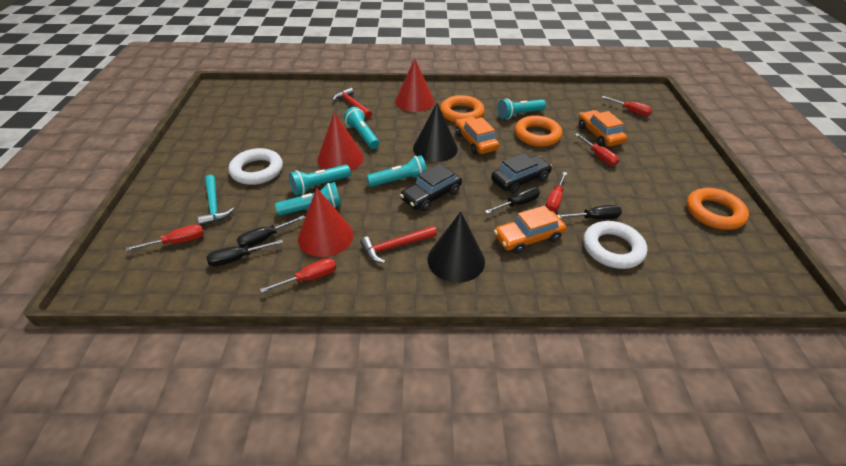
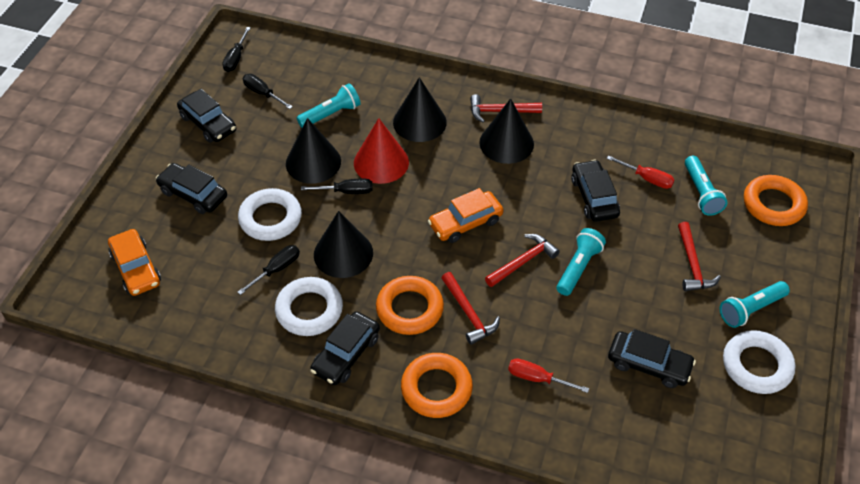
black car: [400,164,462,211] [491,153,552,193] = 2 -> [156,163,227,214] [177,89,236,143] [310,311,380,385] [571,160,620,222] [608,329,696,388] = 5
black cone: [413,103,458,162] [427,212,485,283] = 2 -> [286,118,341,184] [314,211,373,278] [393,77,447,142] [479,98,534,164] = 4
orange car: [455,116,499,154] [494,205,566,254] [579,110,627,147] = 3 -> [108,229,161,296] [428,188,504,243] = 2
red cone: [298,188,353,257] [317,112,364,170] [395,59,434,112] = 3 -> [354,118,409,184] = 1
red hammer: [332,87,372,119] [360,226,437,263] = 2 -> [442,272,500,345] [470,94,542,123] [485,234,560,287] [678,222,721,291] = 4
red screwdriver: [126,224,204,251] [260,258,336,293] [546,172,567,212] [575,133,619,166] [601,96,652,116] = 5 -> [508,358,589,393] [607,155,674,189] = 2
turquoise flashlight: [275,182,341,216] [289,165,351,196] [344,107,379,149] [367,155,427,187] [497,98,546,120] = 5 -> [297,83,361,128] [556,228,606,296] [685,156,728,216] [720,281,790,328] = 4
turquoise hammer: [198,175,234,226] = 1 -> none = 0
white ring: [229,148,283,185] [583,221,647,269] = 2 -> [238,188,302,241] [275,277,343,336] [723,330,795,394] = 3

